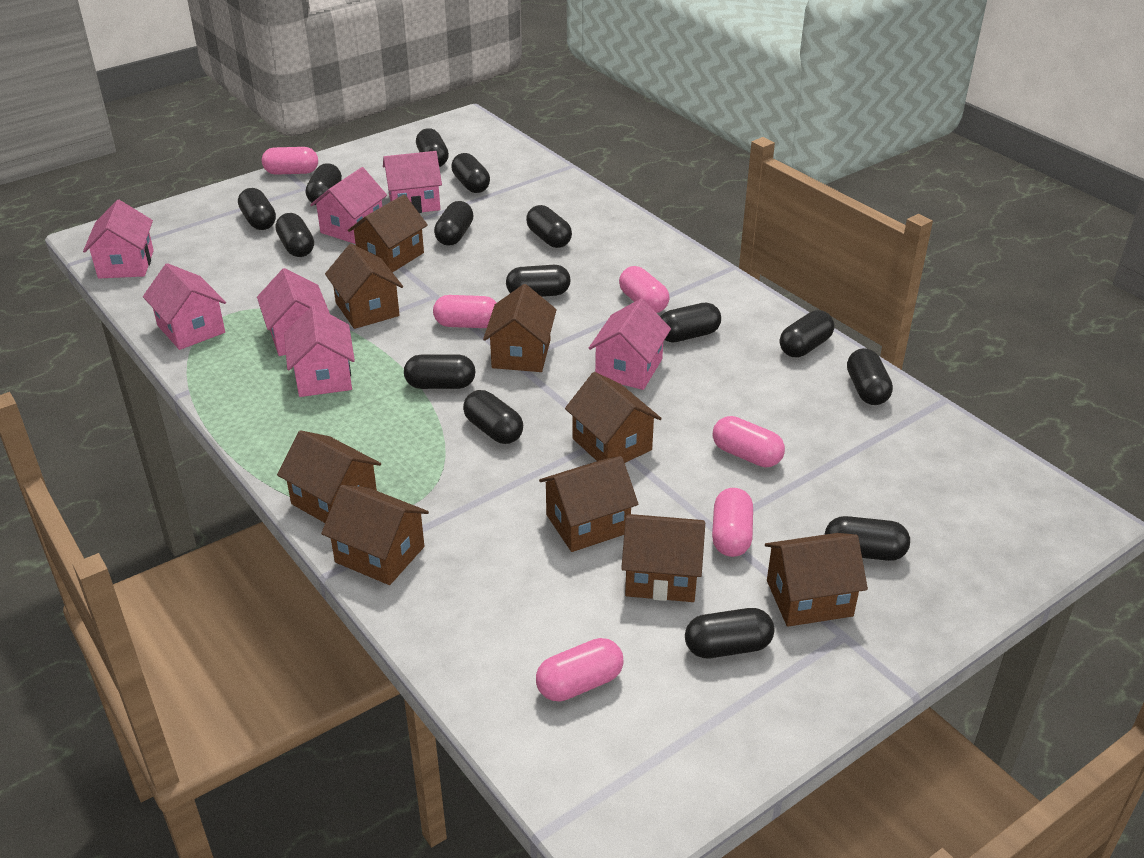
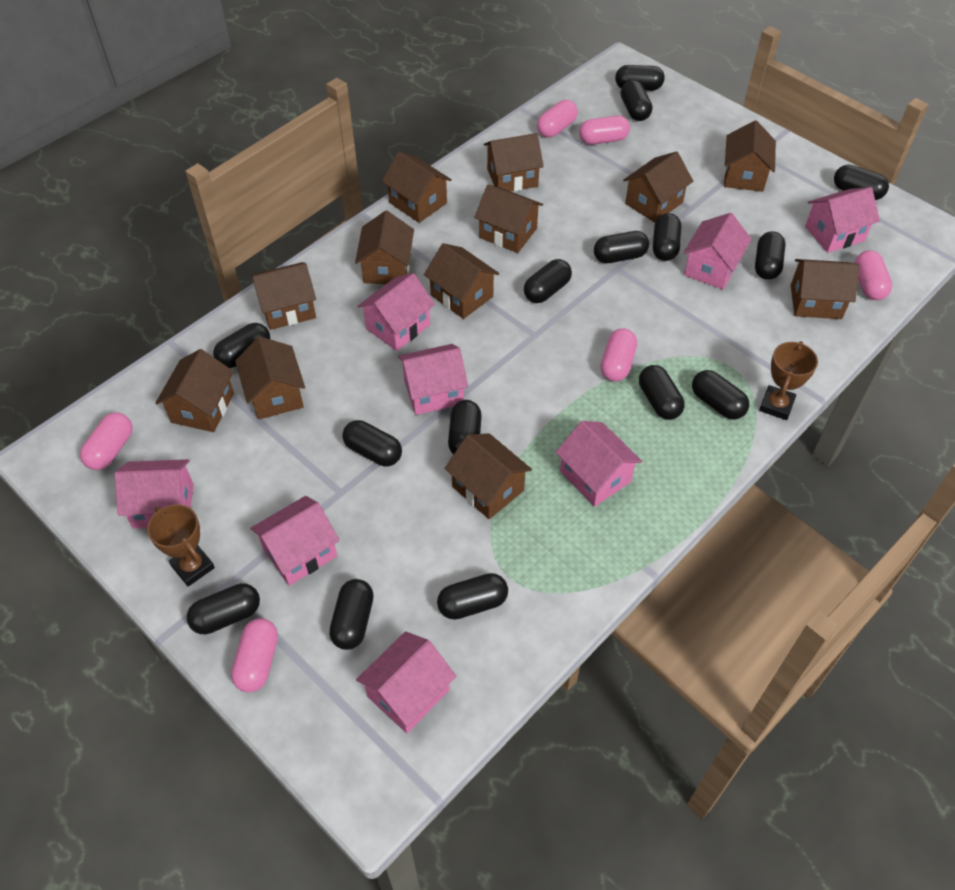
brown house: [277,430,381,523] [321,485,429,585] [325,244,403,329] [348,195,428,273] [483,284,557,372] [539,456,638,552] [565,372,662,463] [621,514,705,602] [765,533,868,627] = 9 -> [155,349,234,432] [235,336,305,420] [251,262,316,330] [355,211,414,284] [382,152,452,223] [424,243,499,319] [445,433,532,519] [474,185,543,253] [484,133,544,191] [623,151,693,223] [724,120,776,192] [791,259,859,319] = 12
brown trophy: none = 0 -> [147,504,215,587] [759,341,818,420] = 2
pink house: [83,200,154,279] [143,263,226,350] [257,268,330,356] [284,306,355,397] [310,167,387,244] [383,151,442,213] [589,298,671,390] = 7 -> [114,459,194,529] [251,496,339,586] [356,631,456,733] [357,273,435,351] [398,344,468,415] [556,421,642,507] [683,213,752,290] [805,187,880,253] = 8

